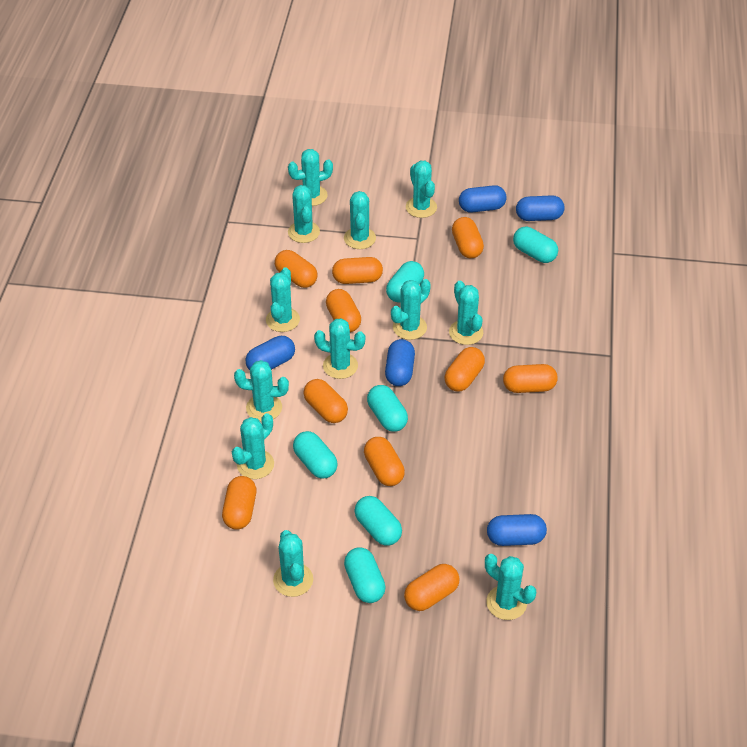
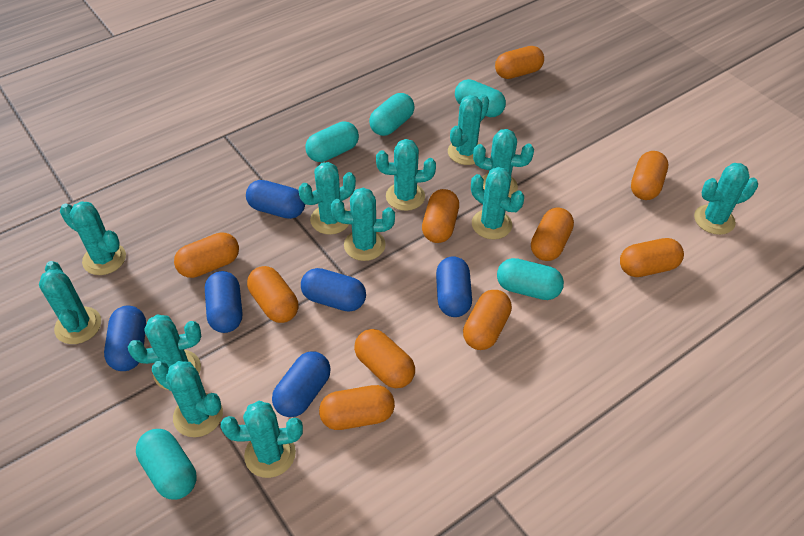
blue capsule: [246,336,295,370] [385,339,415,386] [459,185,507,213] [487,514,547,546] [516,195,564,221] = 5 -> [104,306,146,371] [205,271,242,333] [246,180,305,219] [272,351,331,417] [301,268,366,312] [436,256,472,317] = 6
turquoise capsule: [293,431,338,479] [344,547,385,603] [354,496,402,546] [367,385,408,432] [386,261,424,302] [513,227,558,263] = 6 -> [136,429,197,500] [305,121,359,162] [369,93,415,136] [455,79,506,117] [497,258,564,300] = 5

